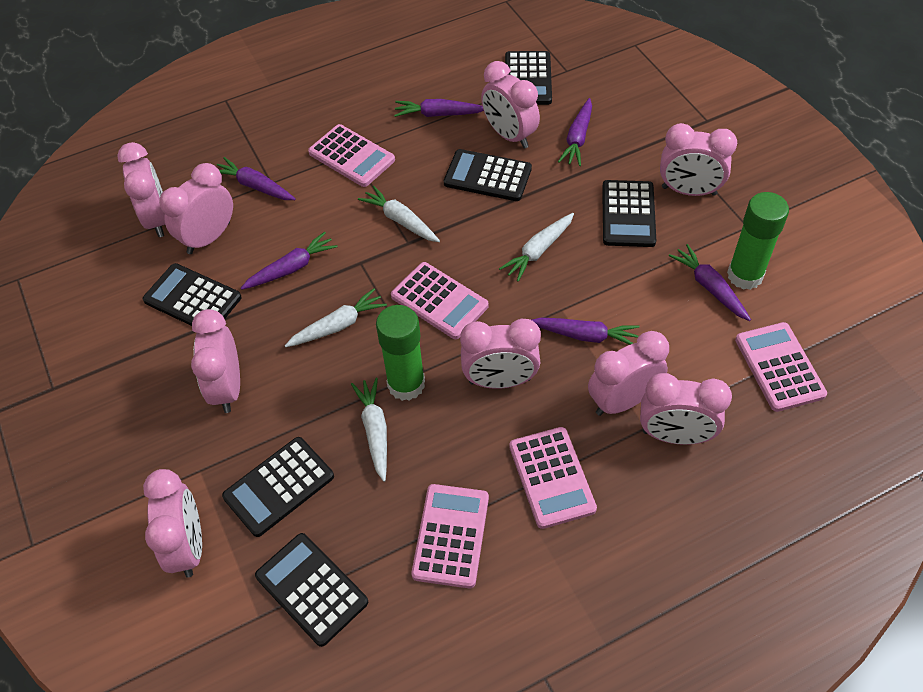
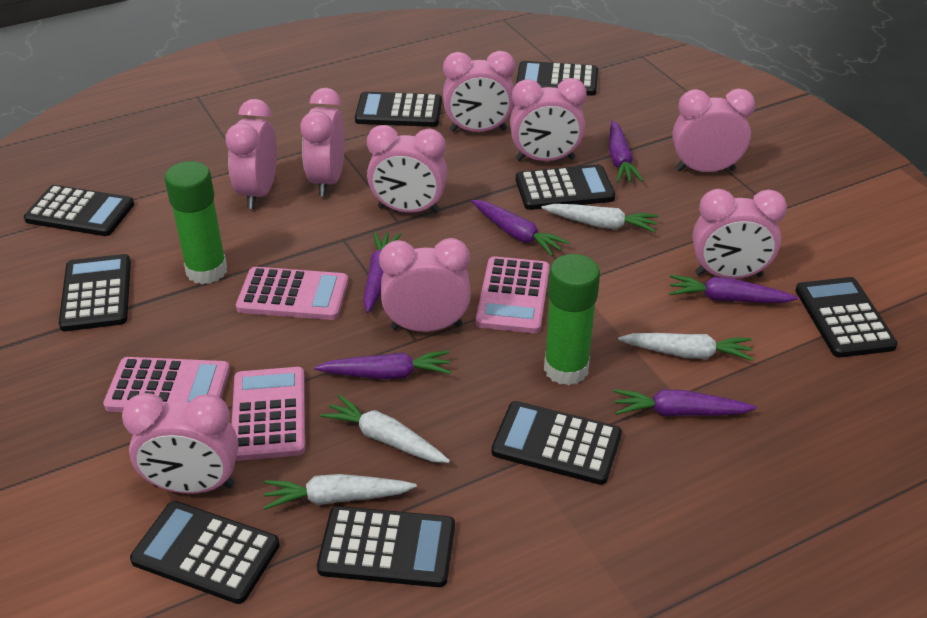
black calculator: [143,263,242,326] [222,437,334,537] [255,533,368,647] [444,149,532,201] [505,51,552,105] [602,180,656,247] = 6 -> [24,185,134,236] [59,254,131,331] [130,501,280,604] [317,506,455,587] [355,92,442,127] [491,401,622,485] [516,61,598,96] [516,164,615,210] [795,277,898,357] = 9
pink calculator: [308,124,395,187] [391,262,489,339] [411,484,489,588] [509,427,597,529] [735,322,827,412] = 5 -> [103,357,230,412] [232,367,305,461] [236,267,348,320] [476,256,550,333] = 4

